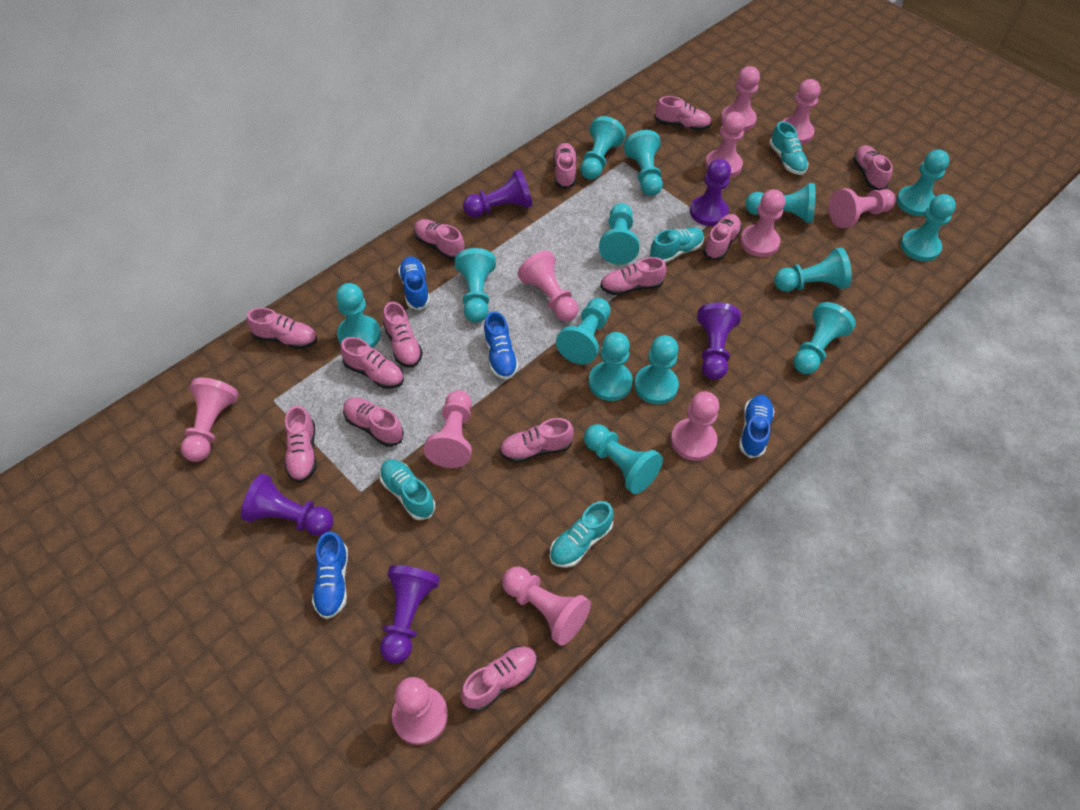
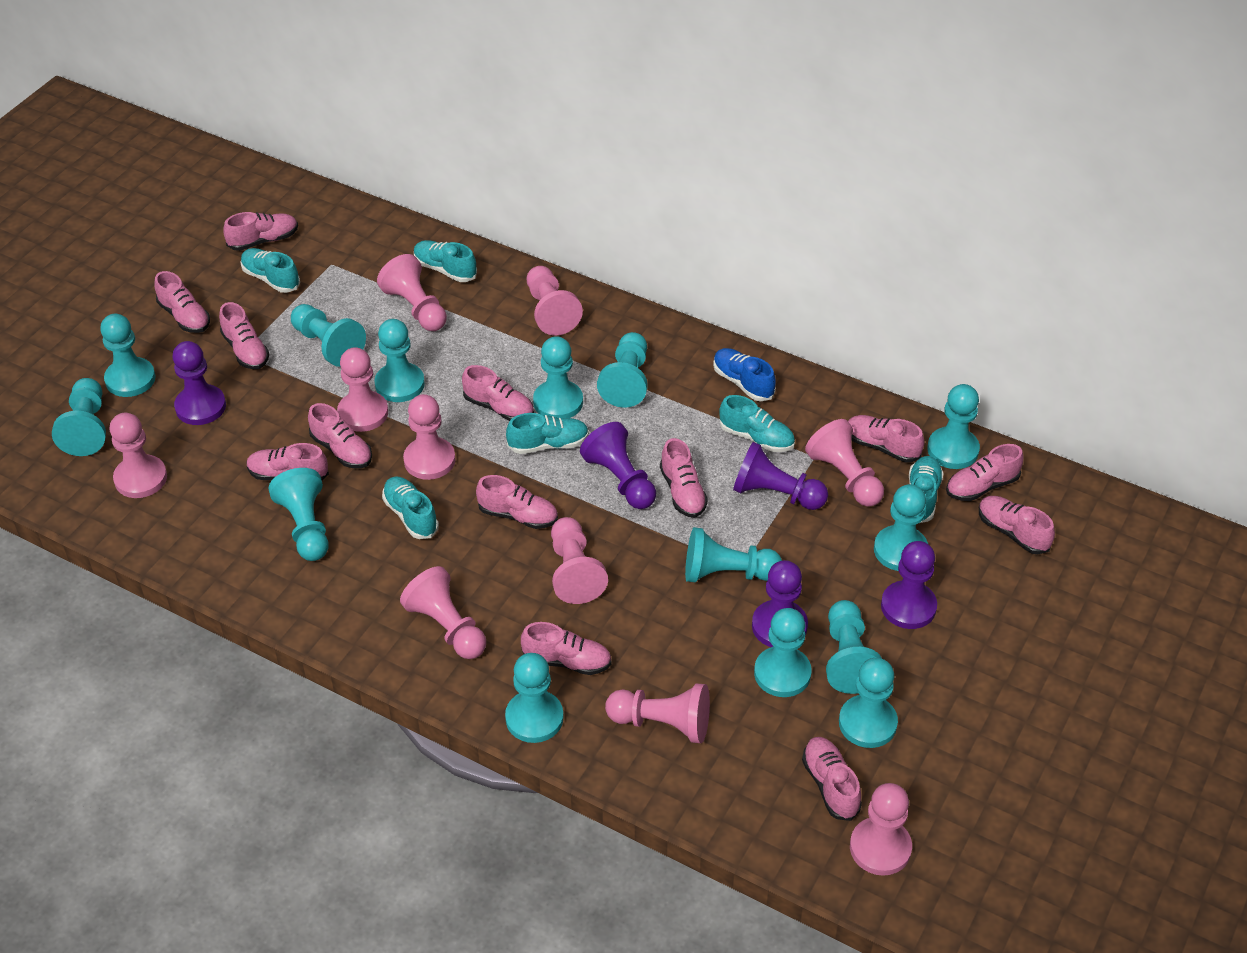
blue shoe: [312,531,348,619] [398,256,430,310] [483,311,519,380] [739,395,775,458] = 4 -> [713,348,776,401] = 1
pink pawn: [181,378,238,462] [392,677,448,745] [424,390,472,468] [502,567,591,646] [517,251,578,321] [671,392,719,461] [705,112,745,178] [721,66,760,131] [740,189,785,257] [782,79,820,144] [828,188,896,228] = 11 -> [109,413,167,498] [337,347,388,432] [377,254,447,331] [400,566,486,659] [403,394,455,480] [527,266,583,335] [551,517,608,604] [605,684,710,743] [805,419,884,507] [850,783,912,876] = 10
turquoise shoe: [380,460,435,520] [549,501,614,568] [649,227,704,263] [769,121,808,175] = 4 -> [240,248,300,293] [382,477,439,539] [414,240,477,282] [506,413,589,454] [719,395,795,452] [909,456,944,523] = 6

